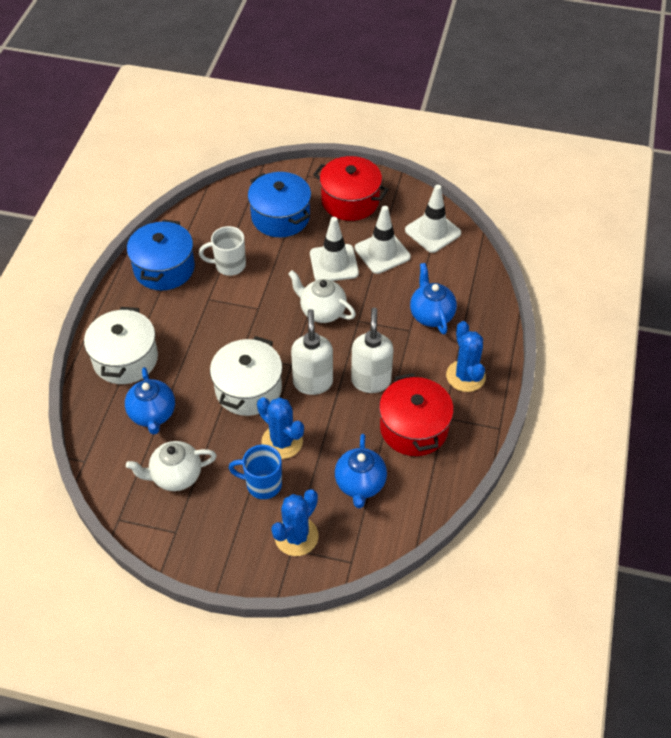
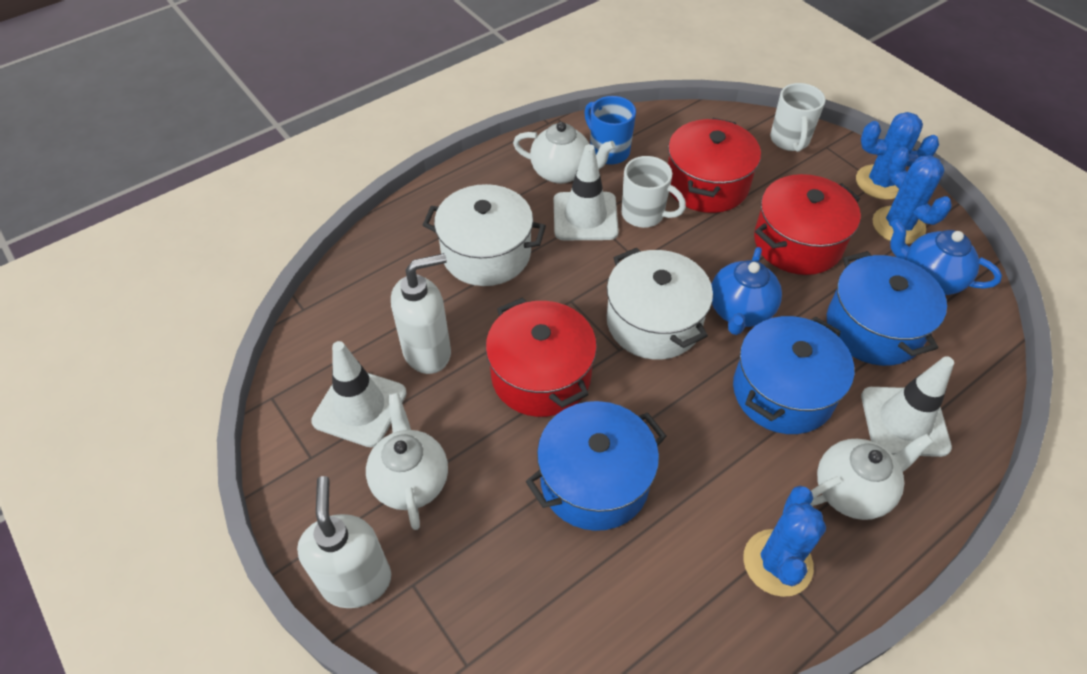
blue pot: [127,219,195,291] [248,172,311,237] = 2 -> [526,401,667,531] [733,316,854,434] [827,251,947,366] = 3
blue teapot: [125,367,175,435] [335,434,387,508] [410,263,457,334] = 3 -> [711,247,782,335] [890,219,1002,295] = 2
red pot: [313,156,389,221] [379,373,454,456] = 2 -> [486,298,597,417] [668,118,761,213] [754,174,861,275] = 3
white mug: [199,226,246,276] = 1 -> [621,156,686,228] [770,83,826,152] = 2
white teapot: [126,441,217,491] [288,270,356,323] = 2 -> [366,393,448,530] [513,122,615,184] [810,434,933,520] = 3

